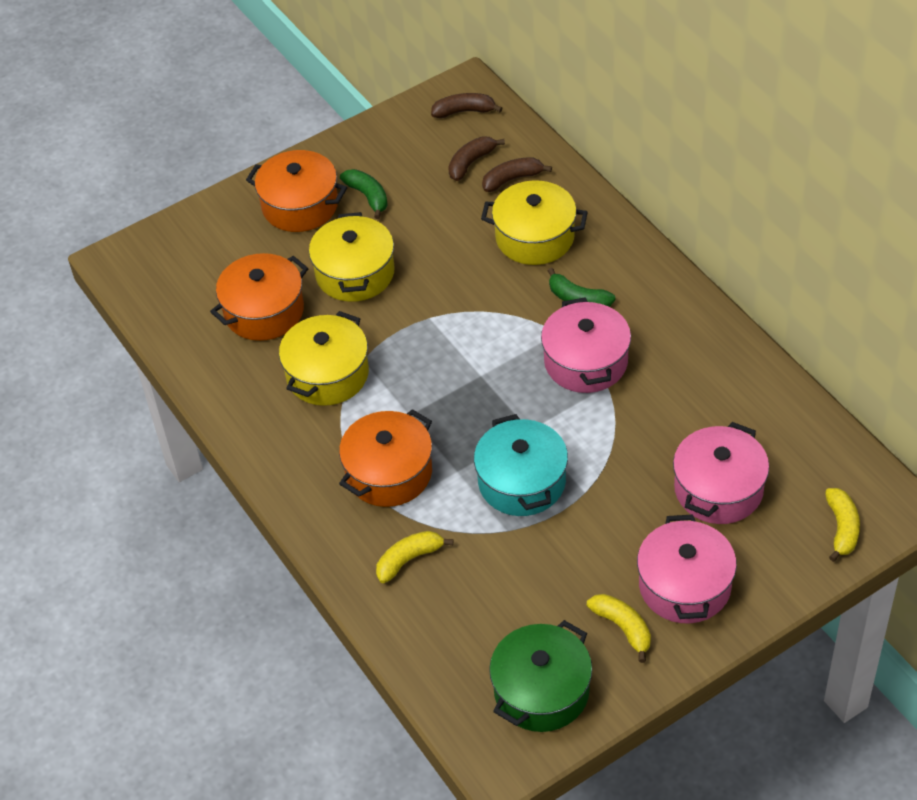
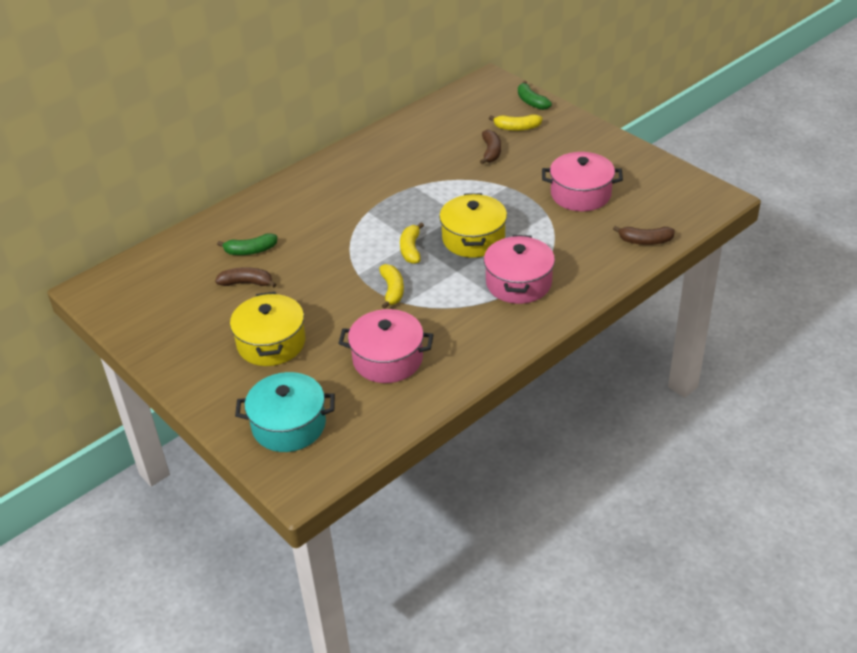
green pot: [489,620,592,732] = 1 -> none = 0
orange pot: [210,253,308,341] [246,150,347,232] [339,409,432,507] = 3 -> none = 0
yellow pot: [279,311,369,406] [309,212,394,302] [481,181,588,265] = 3 -> [230,292,306,366] [439,193,507,258] = 2

